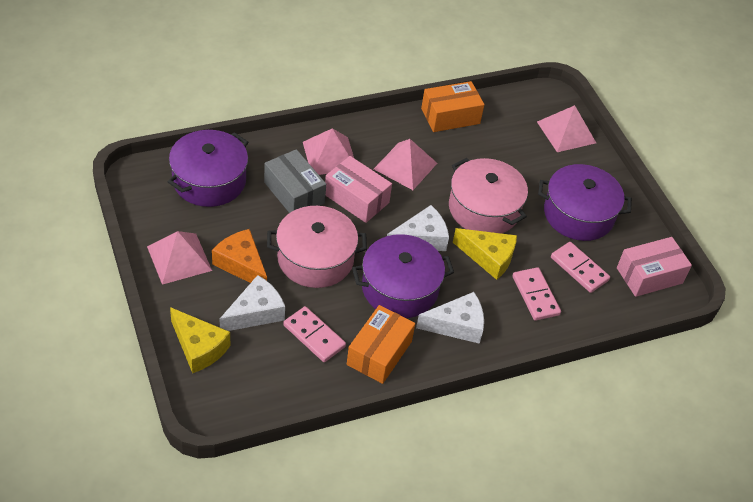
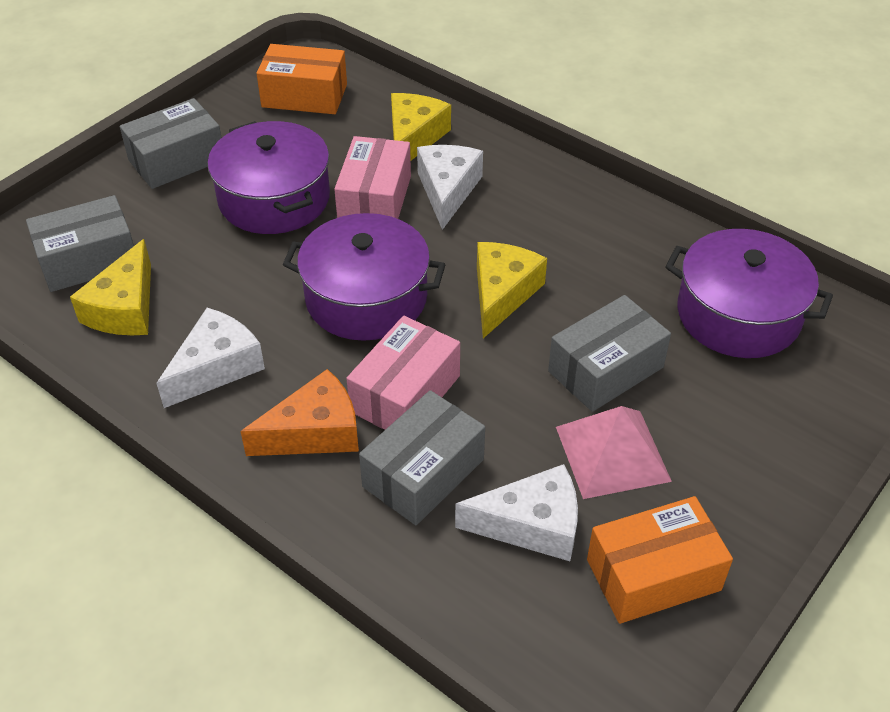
grey box: [264,149,326,213] = 1 -> [26,195,134,292] [120,98,222,189] [359,390,485,525] [548,295,671,412] = 4
pink domino: [283,306,346,362] [513,267,561,321] [551,242,610,293] = 3 -> none = 0
pink pot: [267,206,367,288] [449,158,528,234] = 2 -> none = 0
pink pyramid: [147,231,212,285] [303,128,354,175] [374,139,437,190] [537,105,596,152] = 4 -> [556,406,672,499] = 1
yellow cheese: [170,307,230,373] [453,228,517,280] = 2 -> [70,239,151,335] [391,93,451,160] [477,242,547,338] = 3

